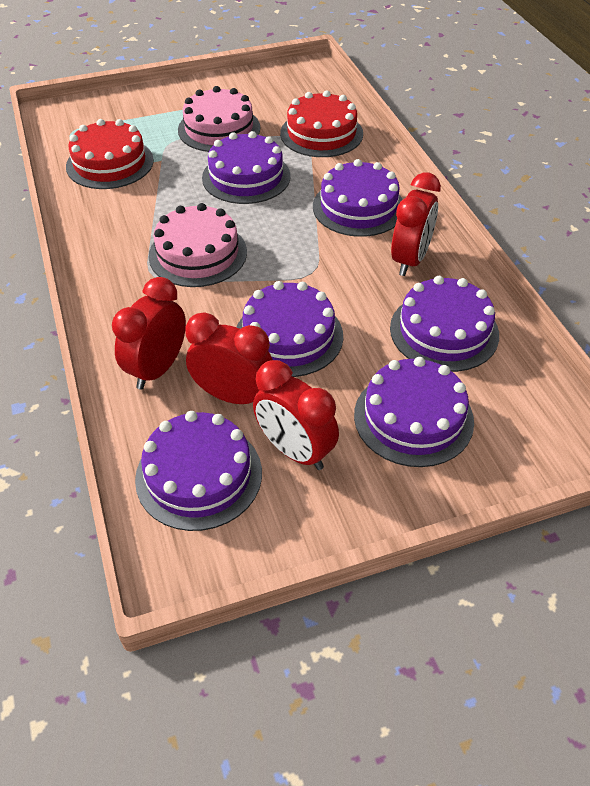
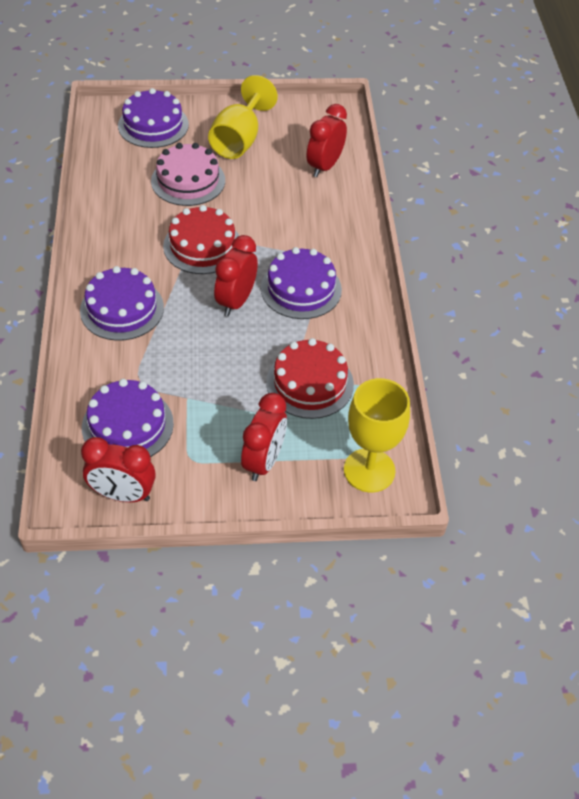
pink cake: [148,203,247,287] [178,86,260,152] = 2 -> [151,143,225,206] = 1
purple cake: [135,411,262,531] [202,131,291,204] [237,281,343,377] [313,159,403,237] [354,357,474,467] [390,276,499,372] = 6 -> [80,266,164,341] [82,379,174,457] [118,88,189,148] [261,247,342,319] = 4
yellow goblet: none = 0 -> [208,75,278,159] [344,378,410,492] = 2

